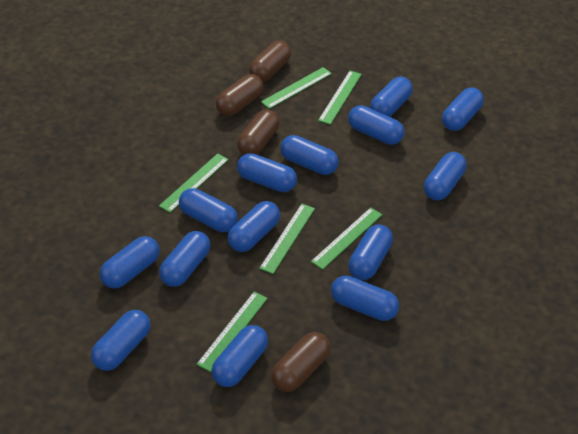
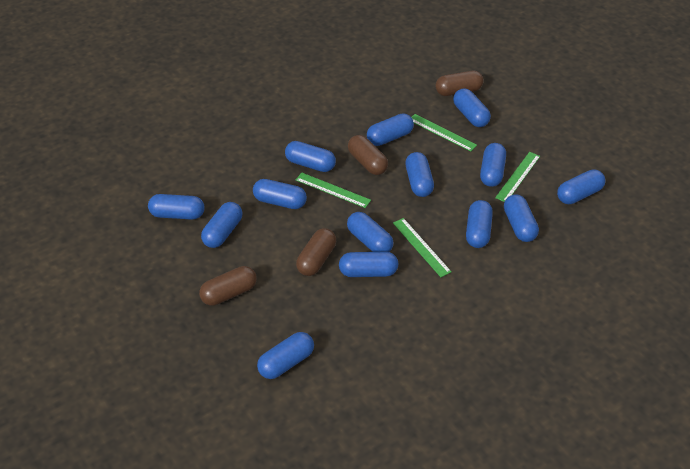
green ruler: [159,153,229,213] [196,292,268,372] [259,204,315,274] [261,67,332,109] [311,207,382,270] [318,71,362,125] = 6 -> [296,173,371,208] [393,218,452,277] [411,114,477,152] [495,152,540,202] = 4

